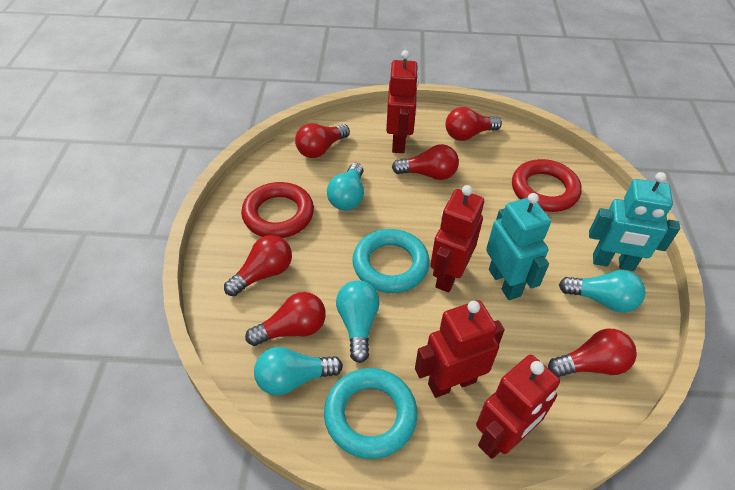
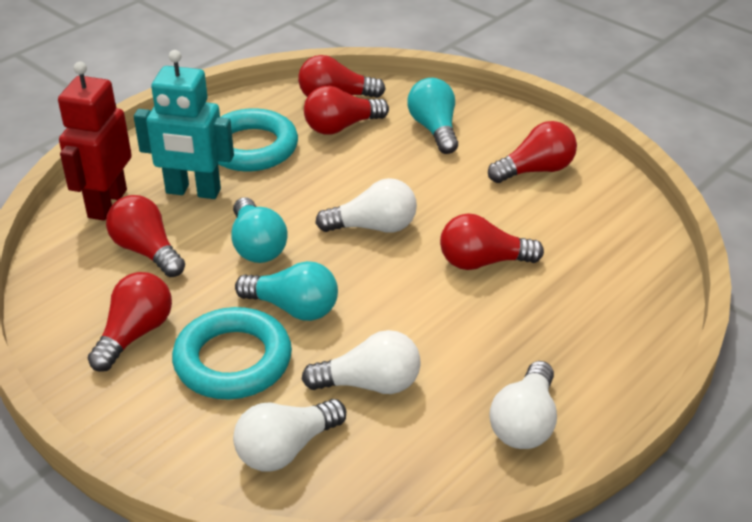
red ring: [241,182,314,238] [512,159,582,212] = 2 -> none = 0
red robot: [386,50,419,153] [415,300,505,398] [430,185,484,292] [476,355,560,459] = 4 -> [58,62,132,221] = 1
turquoise light bulb: [254,347,343,396] [327,163,364,210] [336,280,380,363] [559,270,645,313] = 4 -> [231,197,288,263] [235,261,338,321] [407,78,458,154] = 3
turquoise robot: [486,193,551,300] [589,172,680,271] = 2 -> [134,50,234,199] = 1
white light bulb: none = 0 -> [233,399,346,471] [302,330,421,394] [315,178,417,233] [490,361,557,449] = 4

